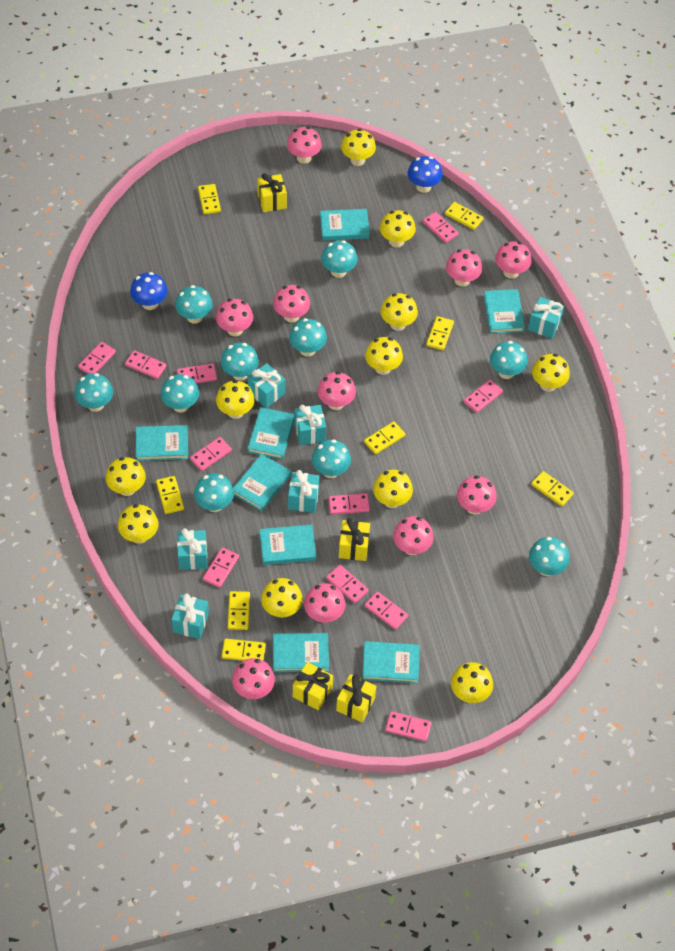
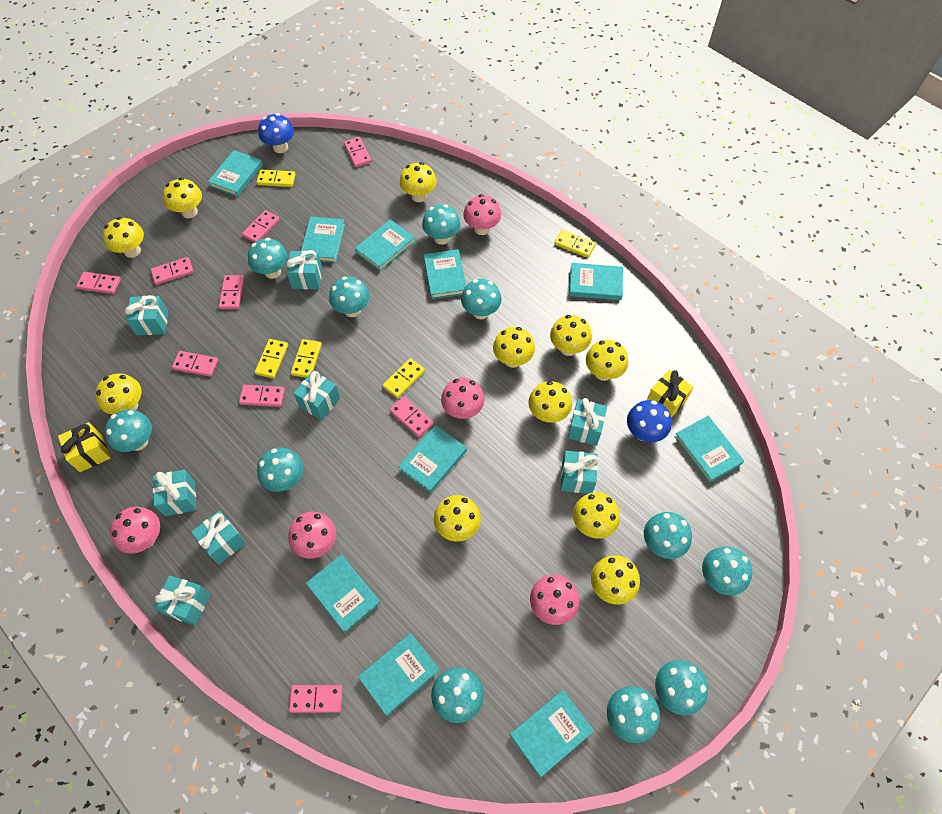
pink domino: [78,342,116,374] [125,350,166,379] [177,363,217,383] [190,437,232,471] [203,547,239,588] [326,565,369,603] [328,493,370,515] [365,591,408,630] [385,711,432,742] [423,212,459,243] [464,380,503,413] = 11 -> [76,272,121,294] [151,257,194,285] [172,351,218,377] [219,275,244,309] [239,385,285,407] [242,210,280,243] [289,685,343,713] [344,137,371,167] [389,396,434,437] = 9
pink mushroom: [216,299,253,336] [232,658,275,699] [273,285,310,322] [287,127,322,164] [304,583,346,623] [318,371,356,410] [393,516,434,555] [446,249,482,287] [457,475,497,515] [495,241,532,279] = 10 -> [110,507,160,554] [288,511,336,559] [441,378,485,419] [463,194,501,235] [530,575,580,625] = 5
turquoise book: [136,425,188,461] [233,454,291,511] [248,407,295,460] [260,525,316,565] [273,633,329,672] [320,209,370,241] [362,641,420,683] [484,289,525,334] = 8 -> [208,150,263,197] [301,216,345,263] [306,555,381,633] [355,219,415,271] [358,633,440,716] [398,425,467,493] [423,249,466,299] [510,690,594,777] [569,263,623,300] [674,416,744,483] = 10
turquoise gift: [172,593,209,639] [177,528,207,570] [248,363,285,408] [288,470,319,513] [294,404,326,445] [528,297,564,339] = 6 -> [125,295,169,335] [153,469,196,516] [153,575,210,625] [191,511,246,565] [286,250,323,289] [294,371,340,420] [560,451,598,494] [568,398,607,446] = 8
turquoise mushroom: [74,373,113,412] [161,374,199,413] [175,285,213,324] [194,473,234,512] [221,343,259,381] [289,318,327,357] [312,439,351,478] [321,240,358,278] [490,341,528,379] [529,537,570,576] = 10 -> [104,409,152,452] [248,238,288,279] [257,447,303,492] [329,276,370,317] [422,204,460,245] [431,667,484,723] [461,279,502,319] [607,686,660,743] [644,512,692,559] [655,660,708,715] [702,546,752,595] = 11
yellow domino: [156,476,184,514] [198,184,221,214] [222,639,266,661] [228,591,250,630] [364,422,405,454] [426,316,454,350] [445,202,483,230] [531,471,574,506] = 8 -> [255,339,288,378] [257,169,296,187] [291,339,322,378] [383,358,425,398] [554,230,596,258] = 5
yellow gift: [257,173,287,212] [293,662,333,711] [336,674,376,722] [339,518,370,561] = 4 -> [58,422,110,472] [647,370,694,418] = 2

